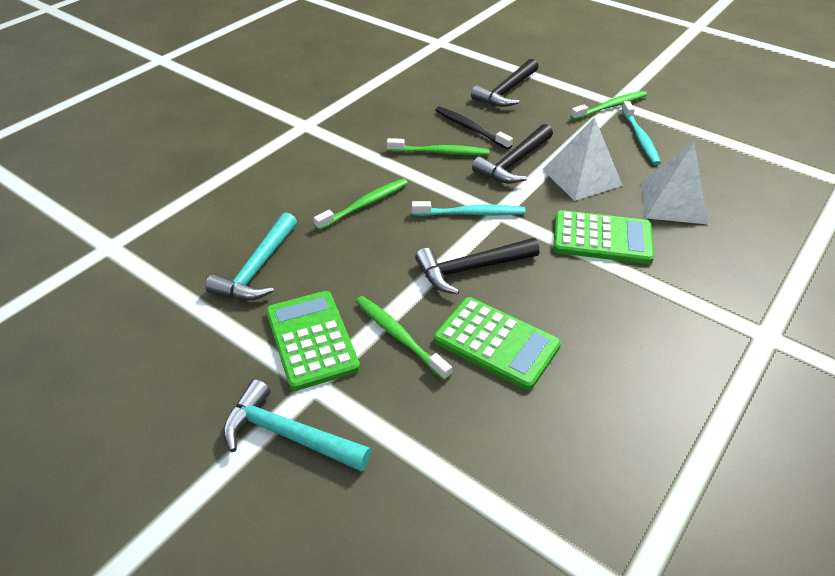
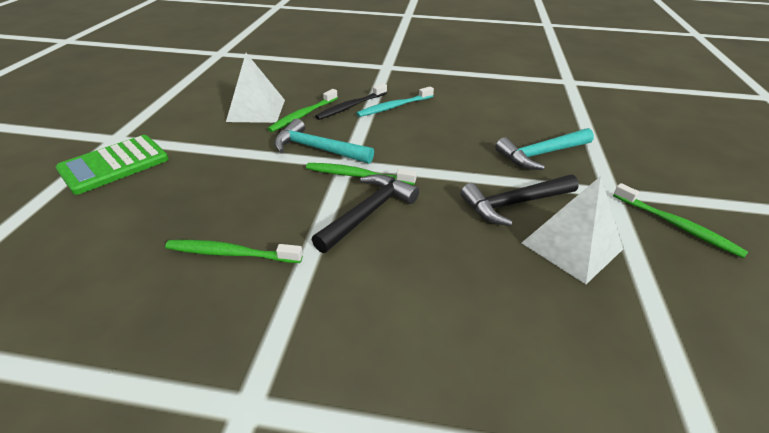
black hammer: [415,238,540,295] [471,59,538,107] [472,124,553,184] = 3 -> [312,174,419,253] [460,175,579,226] = 2
green calculator: [266,291,360,391] [434,297,561,390] [553,210,654,264] = 3 -> [56,135,169,195] = 1
turquoise toothbrush: [412,201,525,216] [621,101,661,165] = 2 -> [356,86,434,117] = 1

